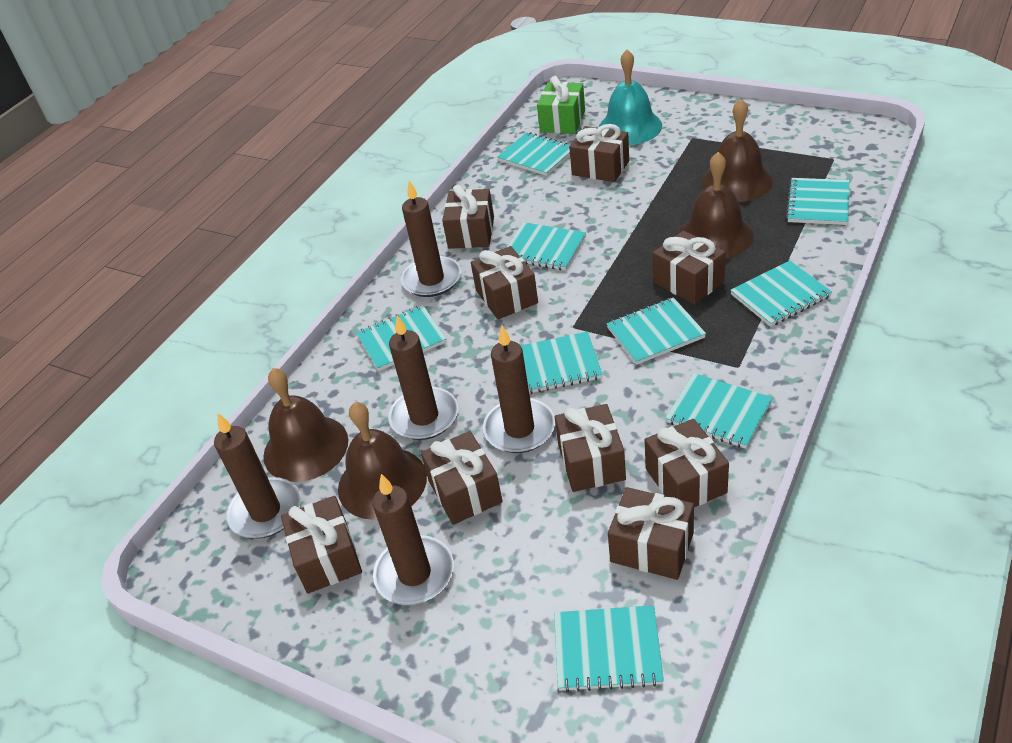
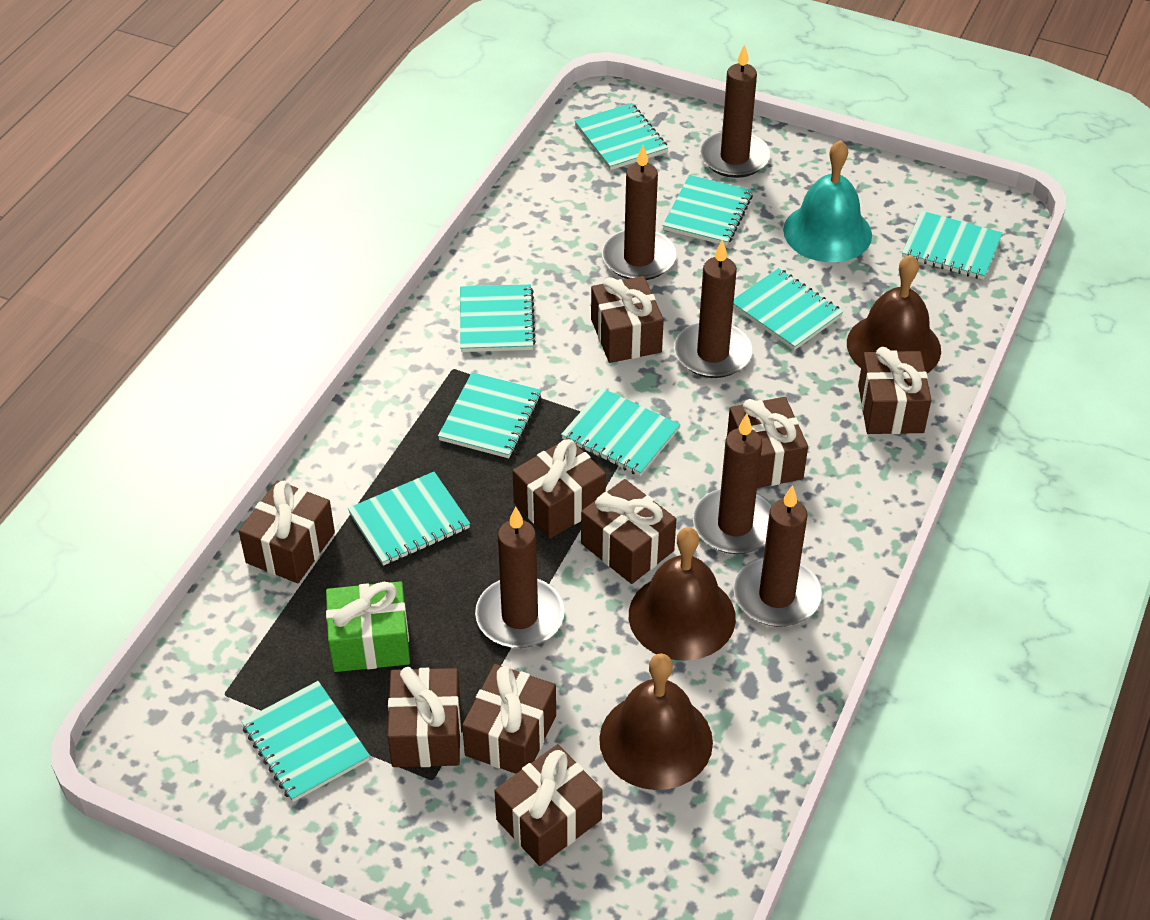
brown bell: [263,368,348,482] [338,402,427,520] [678,152,754,258] [701,99,773,202] = 4 -> [599,653,713,790] [629,527,736,661] [847,255,941,373] = 3
brown candle: [214,413,301,539] [372,474,454,605] [388,315,458,440] [401,180,461,297] [483,326,555,453] = 5 -> [475,507,564,648] [602,145,676,280] [674,240,753,378] [693,414,772,554] [700,44,770,178] [733,485,822,627] = 6

